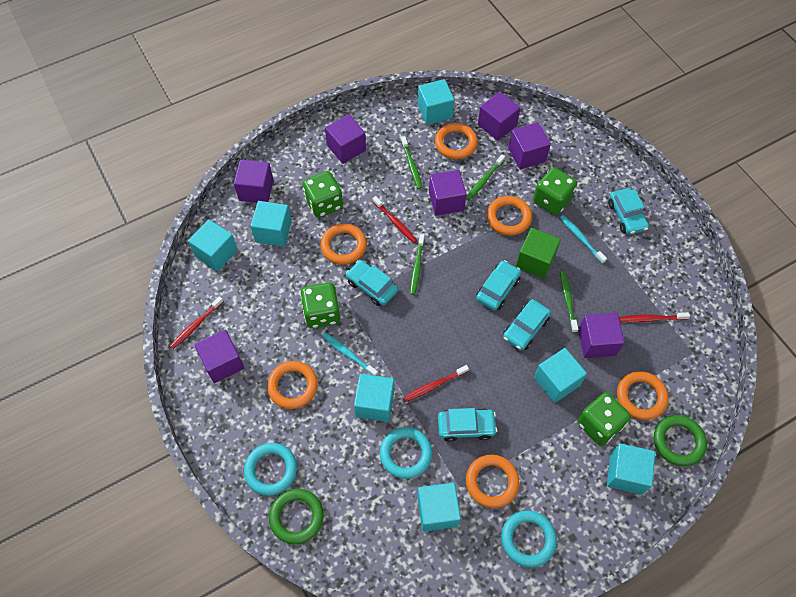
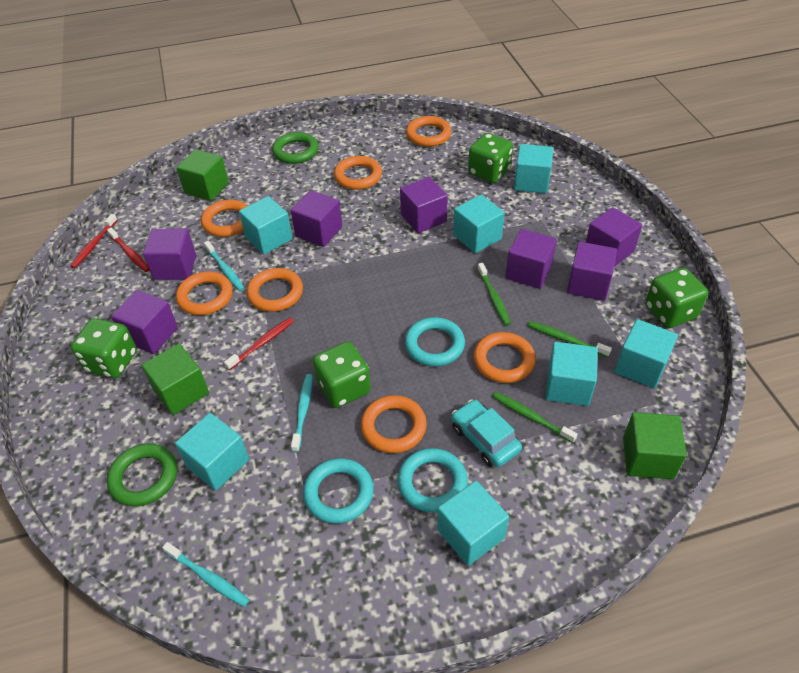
green cube: [516,228,561,278] = 1 -> [142,344,209,415] [176,149,229,201] [623,412,687,480] = 3
green toothbrush: [401,136,422,189] [410,234,424,295] [466,155,505,200] [560,271,578,333] = 4 -> [478,263,511,325] [492,392,578,443] [528,321,612,357] = 3
orange ring: [267,361,318,409] [320,224,367,265] [435,123,478,159] [466,455,519,508] [487,196,532,236] [617,371,669,420] = 6 -> [176,272,233,315] [201,200,248,237] [247,268,303,312] [334,156,382,190] [361,395,427,453] [406,116,452,147] [473,332,536,383] = 7
red toothbrush: [170,296,223,349] [373,196,417,243] [404,365,469,402] [619,312,690,322] = 4 -> [70,214,118,268] [107,228,149,272] [224,318,294,370] = 3
turquoise car: [346,260,398,306] [438,408,497,442] [476,260,521,311] [503,299,551,351] [608,188,649,235] = 5 -> [451,399,522,467] = 1
turquoise toothbrush: [322,333,378,376] [560,215,607,264] = 2 -> [162,542,249,607] [204,241,244,291] [291,374,313,452] = 3

